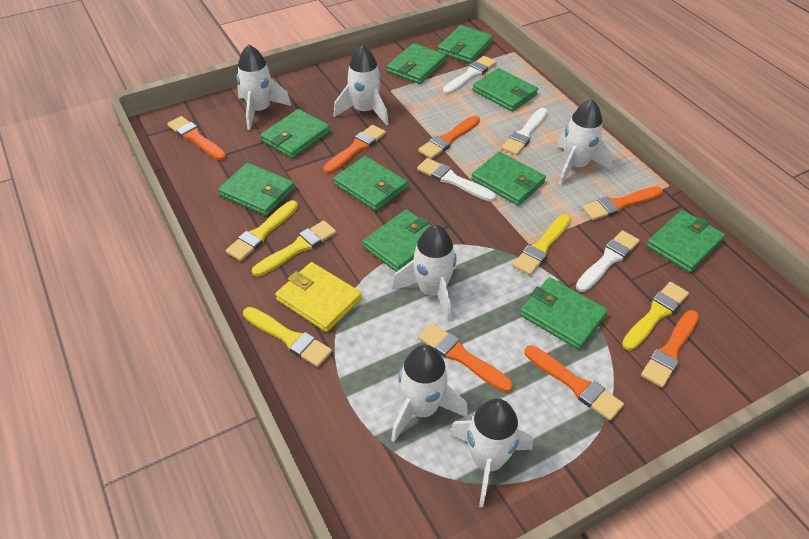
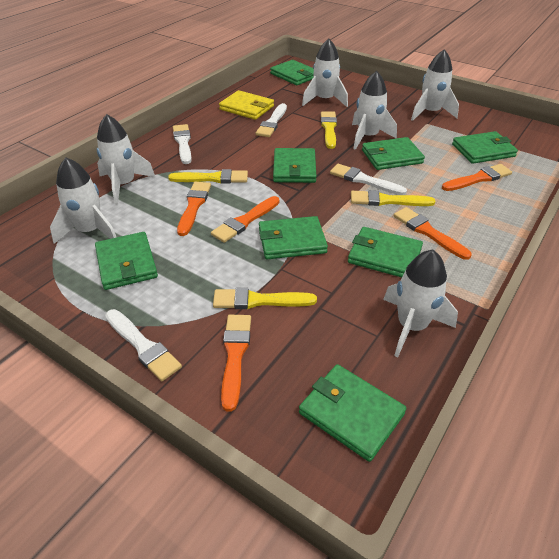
green wallet: [218,163,295,216] [260,109,330,159] [333,156,408,211] [362,209,431,272] [387,43,446,84] [438,25,493,64] [471,152,546,206] [473,68,538,112] [520,277,608,350] [646,210,725,273] = 10 -> [95,232,158,290] [259,216,328,259] [270,60,314,85] [273,148,316,183] [299,364,407,462] [348,227,423,277] [362,137,425,170] [452,131,518,164] = 8
orange brush: [167,116,226,160] [323,125,386,174] [418,116,480,159] [418,323,513,392] [524,345,624,421] [582,186,663,220] [641,310,699,388] = 7 -> [177,182,211,236] [211,196,279,243] [221,315,251,412] [394,207,472,260] [442,164,512,191] = 5
yellow brush: [226,201,298,261] [243,307,332,367] [252,221,336,277] [513,214,571,275] [622,282,689,350] = 5 -> [168,169,248,183] [213,288,317,309] [321,112,337,149] [351,190,435,206] = 4

